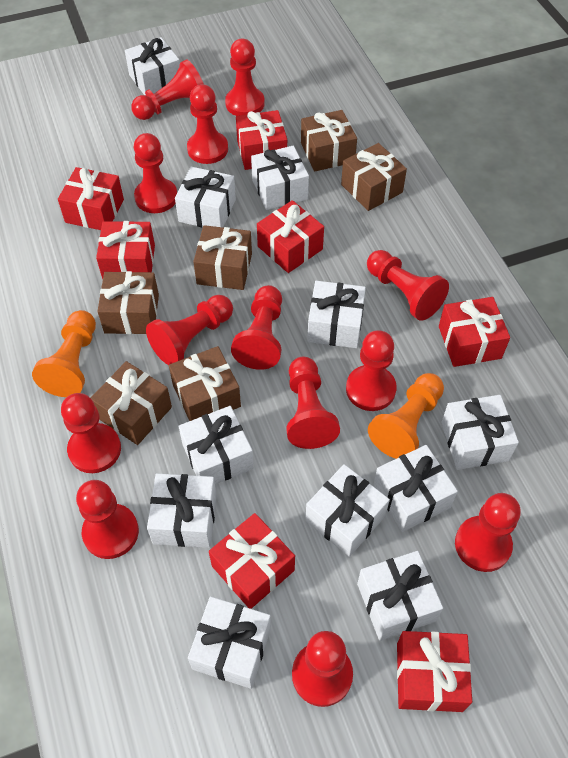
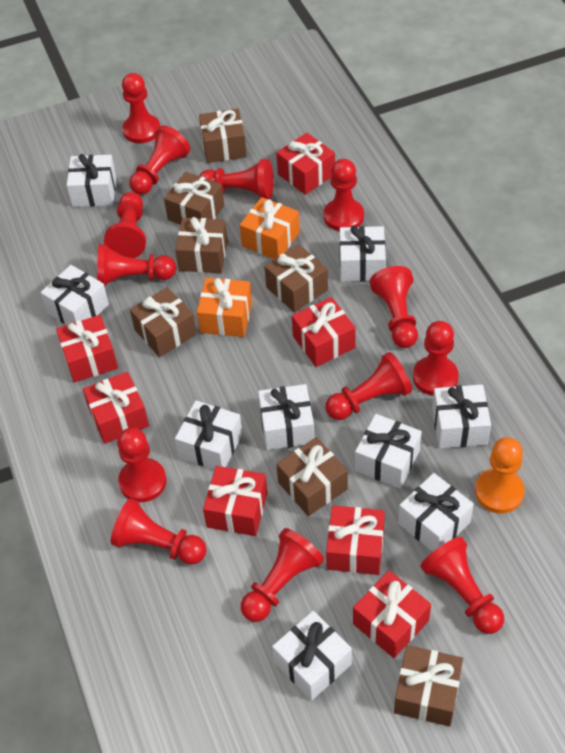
brown gift: [91,361,172,445] [97,271,159,334] [169,346,241,421] [193,225,252,290] [301,110,357,171] [341,143,407,211] = 6 -> [130,287,197,357] [164,172,224,225] [175,217,228,273] [199,109,247,163] [264,244,328,312] [276,437,348,516] [394,645,463,727] = 7
orange gift: none = 0 -> [197,278,252,337] [240,197,300,259] = 2
orange pawn: [32,310,96,397] [368,373,444,459] = 2 -> [475,437,525,514] = 1
white gift: [125,37,180,95] [147,473,217,548] [175,167,236,227] [178,406,254,484] [188,596,271,689] [251,146,309,210] [305,464,390,557] [307,281,366,348] [357,551,443,641] [373,445,458,532] [441,395,519,470] = 11 -> [40,265,109,325] [67,154,116,207] [175,400,243,470] [258,384,314,450] [272,611,352,701] [340,226,386,282] [355,414,422,489] [398,473,474,552] [432,384,491,448] = 9

